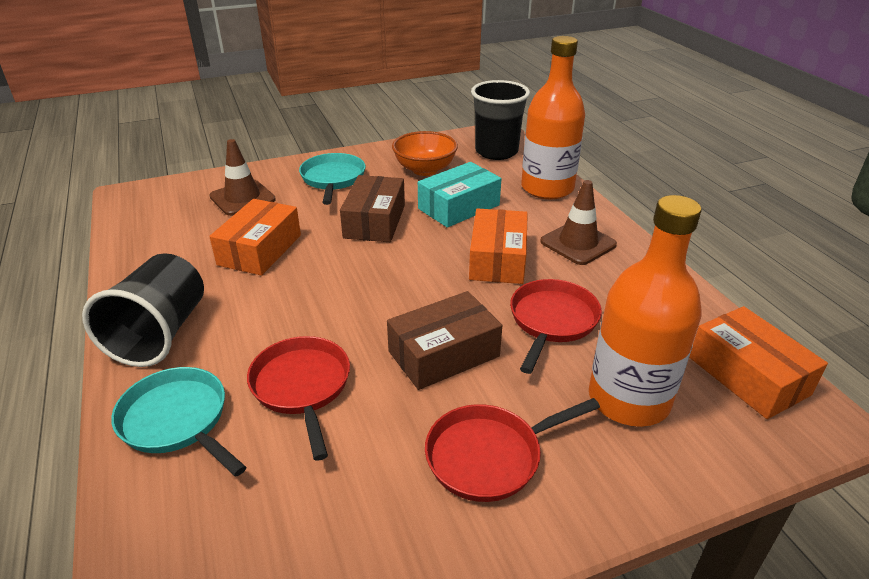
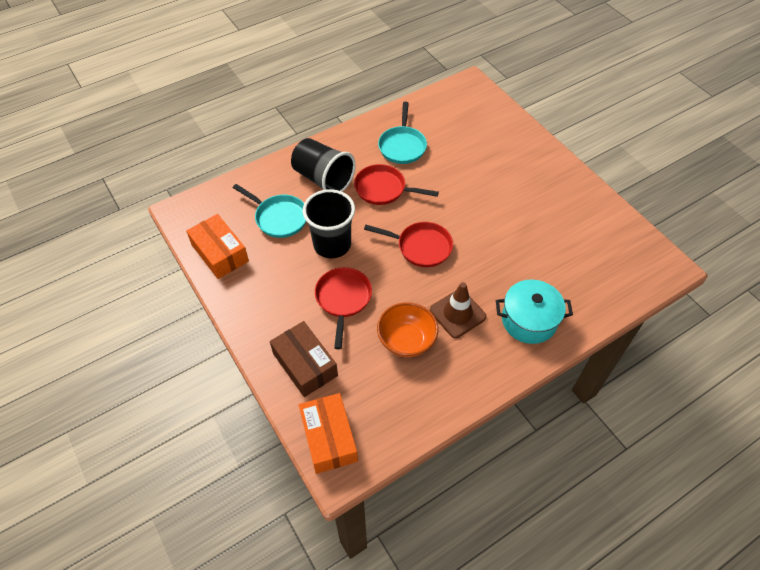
brown box: [340,175,405,242] [387,291,502,390] = 2 -> [270,321,338,397] = 1
brown traffic cone: [209,139,276,216] [540,180,617,265] = 2 -> [430,282,486,338] = 1
orange bottle: [521,36,585,199] [589,195,702,427] = 2 -> none = 0
orange box: [209,199,301,276] [469,208,528,284] [689,306,828,419] = 3 -> [186,214,249,279] [299,393,358,474] = 2
turquoise box: [418,162,501,228] = 1 -> none = 0
turquoise pot: none = 0 -> [496,279,573,344] = 1

